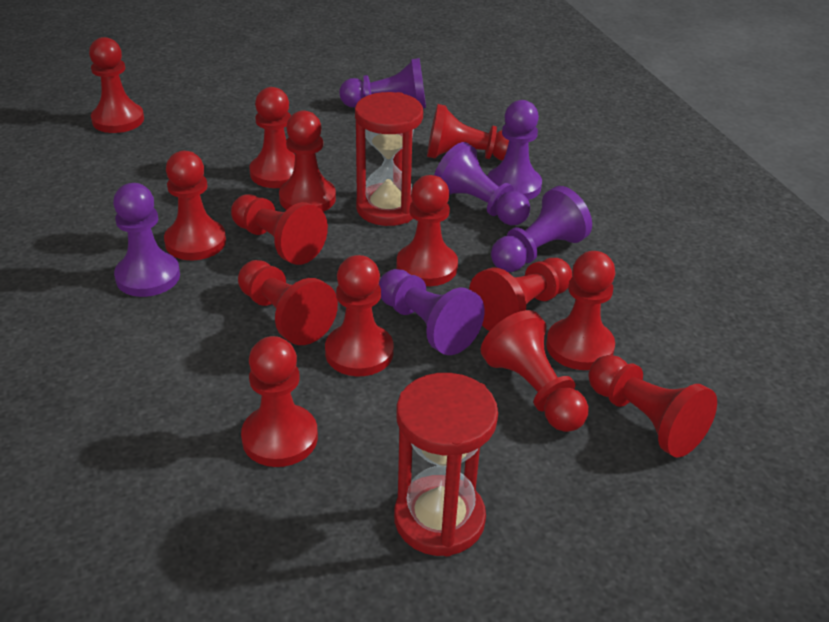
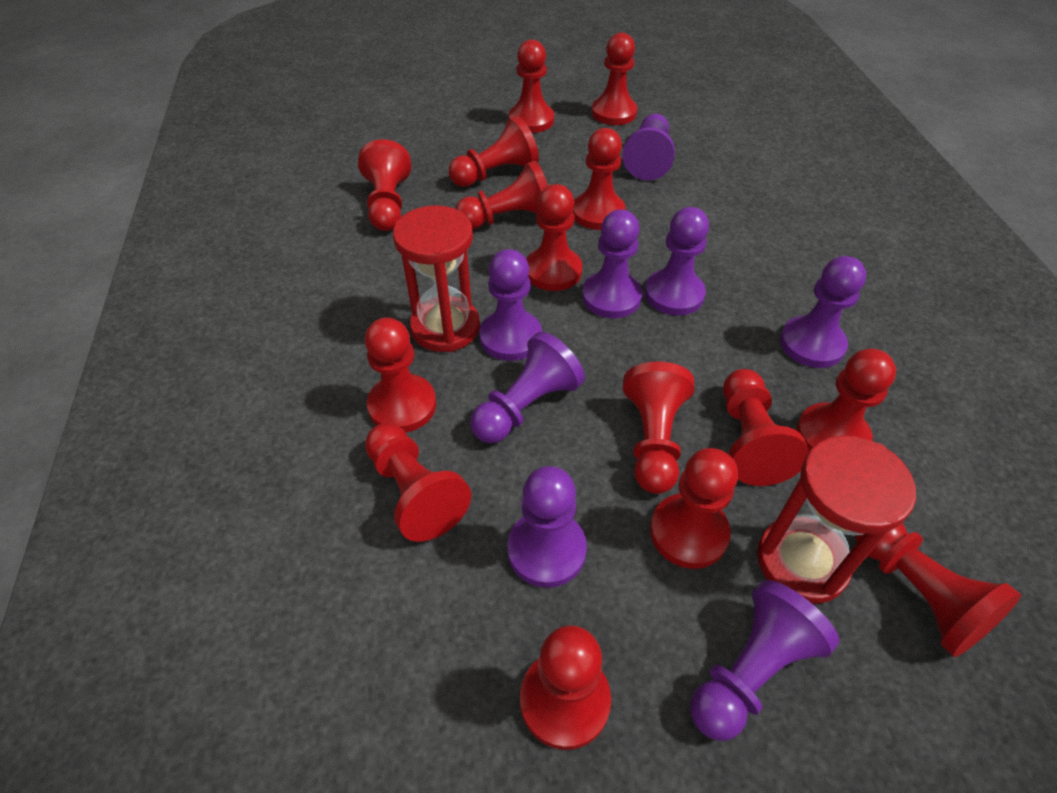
purple pawn: [113,183,180,297] [339,58,426,108] [379,269,485,355] [434,142,530,226] [487,100,542,200] [491,186,592,272] = 6 -> [470,332,585,443] [479,249,542,361] [507,466,587,588] [582,209,642,318] [623,114,675,181] [645,207,709,316] [690,580,840,741] [780,256,866,368] = 8
red pawn: [89,37,144,133] [164,151,226,260] [231,195,328,265] [238,260,338,345] [241,336,318,467] [250,87,295,188] [279,111,336,212] [325,255,394,376] [397,175,458,286] [427,104,509,161] [469,258,572,331] [481,310,589,432] [546,251,615,370] [588,355,717,458] = 14 -> [358,139,411,231] [365,318,436,433] [365,423,471,542] [449,116,539,187] [455,161,548,229] [509,39,554,133] [520,625,611,750] [526,184,582,291] [573,128,626,230] [592,32,637,125] [623,362,694,494] [650,448,738,569] [723,369,809,486] [796,349,896,451] [855,524,1021,657] = 15

